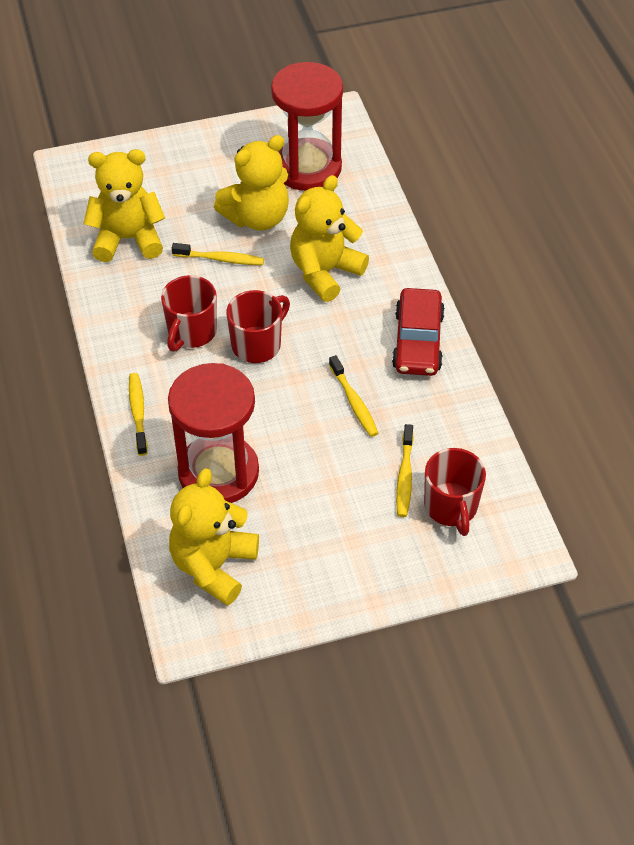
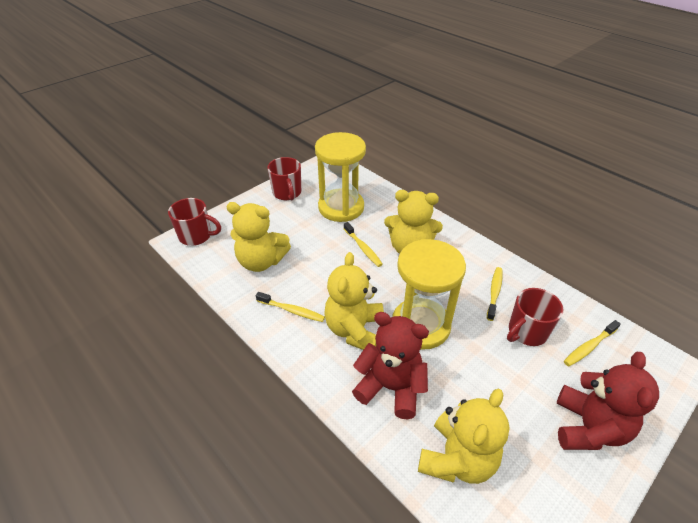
red car: [392,288,445,376] = 1 -> none = 0
red hourglass: [168,363,259,503] [271,62,343,191] = 2 -> none = 0
red teddy bear: none = 0 -> [352,312,429,419] [557,352,659,450] = 2
yellow hourglass: none = 0 -> [315,132,366,222] [392,239,466,350] = 2

